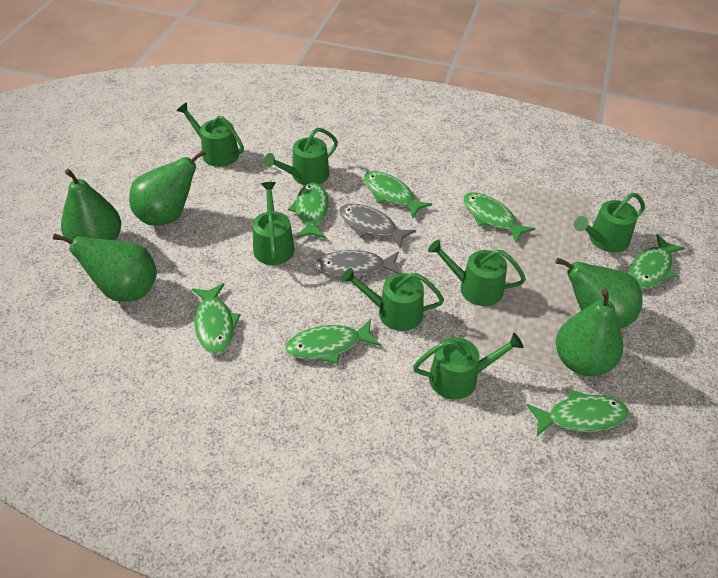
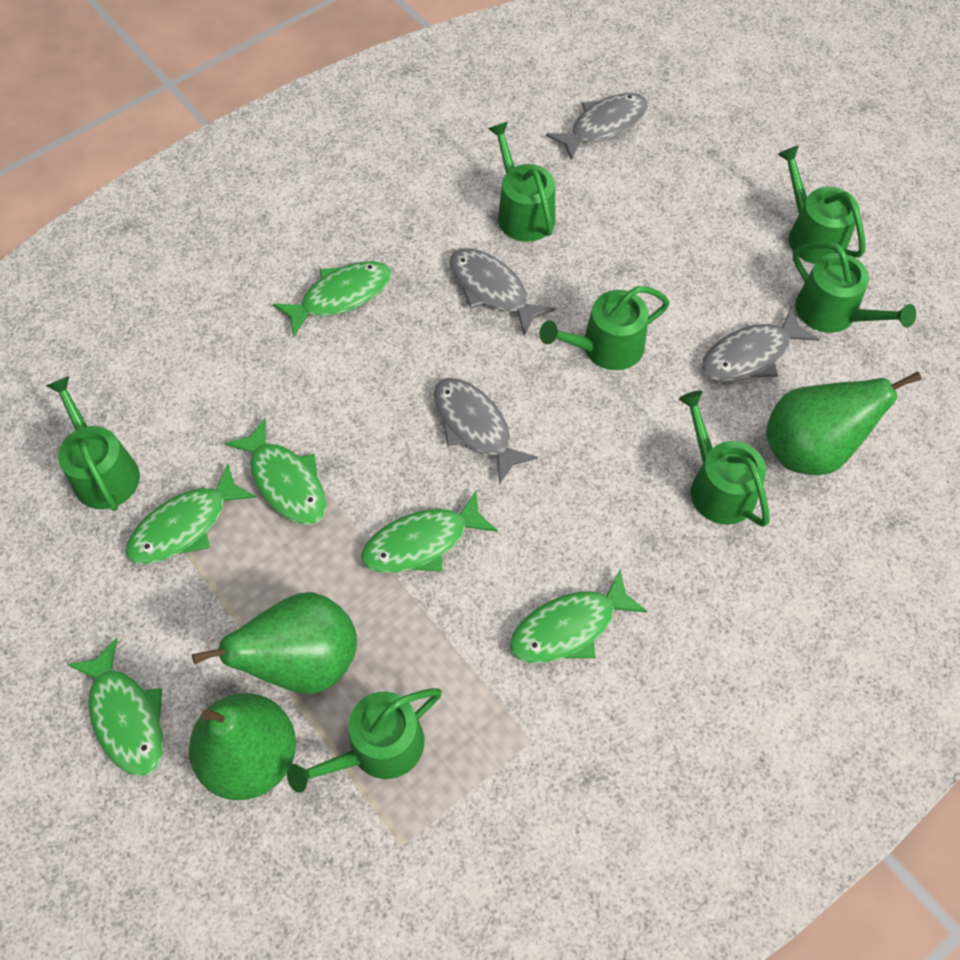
green fish: [192,283,241,354] [285,319,380,364] [288,183,329,238] [364,171,432,219] [463,193,536,243] [527,390,629,436] [628,234,685,289] = 7 -> [67,637,164,777] [125,463,256,564] [225,418,327,525] [273,261,392,338] [361,491,498,573] [509,570,648,663] = 6
green pear: [53,233,157,302] [61,169,121,245] [129,149,206,226] [556,258,643,329] [556,289,623,376] = 5 -> [189,693,296,800] [192,592,357,694] [766,371,921,475] = 3
grey fish: [315,250,401,281] [339,203,416,249] = 2 -> [434,378,538,485] [450,248,555,335] [546,93,648,161] [702,307,819,381] = 4

